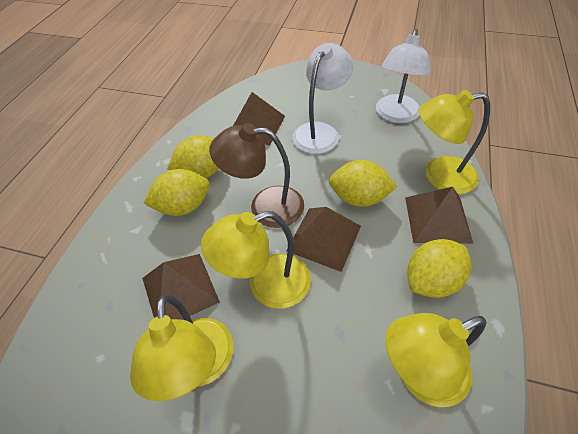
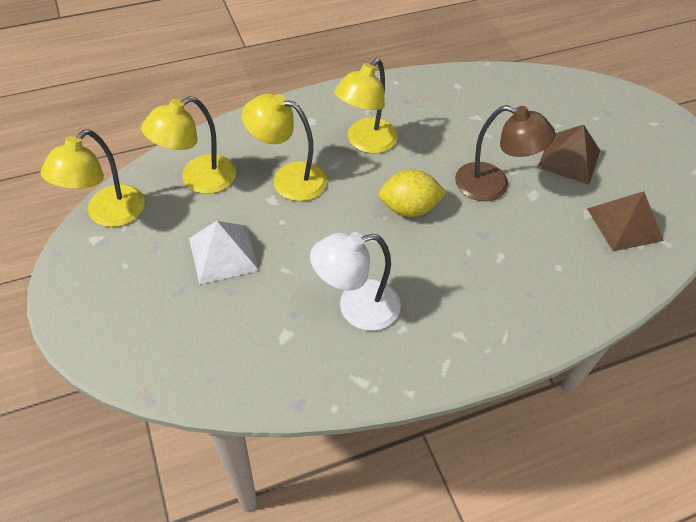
brown pyramid: [142,254,220,320] [233,92,285,145] [286,207,361,272] [405,187,473,244] = 4 -> [538,125,600,185] [587,191,664,251] = 2
white lamp: [293,43,354,154] [376,29,431,123] = 2 -> [310,232,401,331] = 1
white pyramid: none = 0 -> [189,221,259,285] = 1
yellow lemon: [143,169,210,216] [167,135,219,178] [329,160,397,207] [408,239,471,298] = 4 -> [378,169,446,217] = 1

